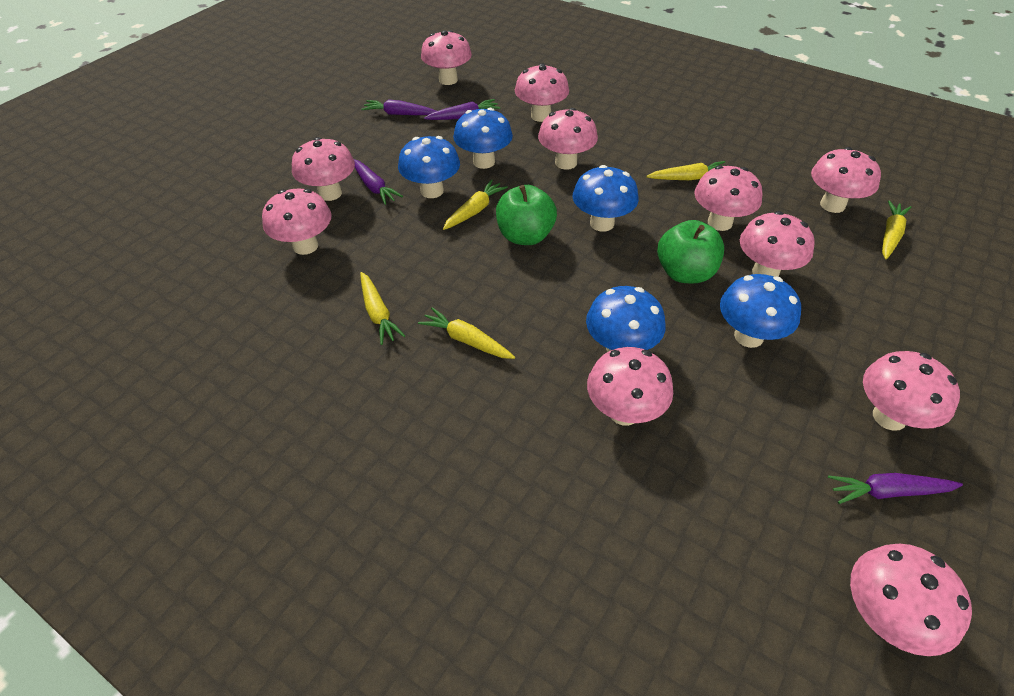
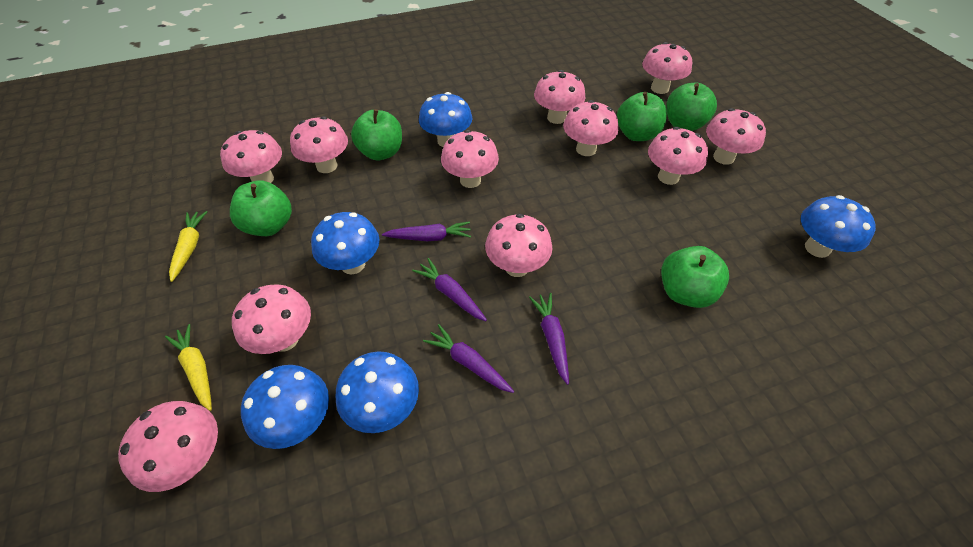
green apple: [496,185,557,245] [657,220,724,283] = 2 -> [230,181,292,236] [351,109,402,160] [617,92,667,141] [661,246,729,308] [666,83,717,131] = 5
yellow carrot: [360,272,405,345] [418,307,515,359] [443,180,508,230] [646,161,726,180] [882,201,911,259] = 5 -> [165,324,212,411] [169,211,207,282] = 2

